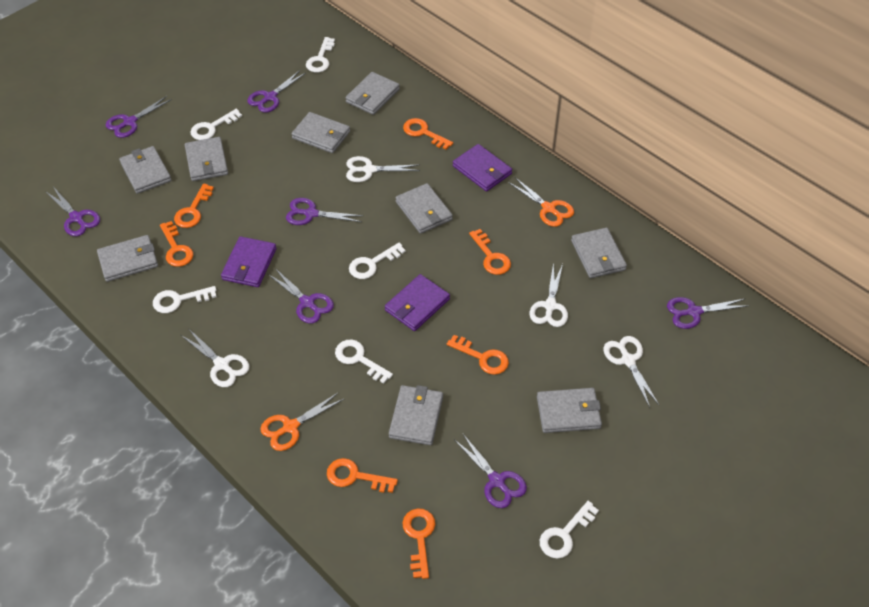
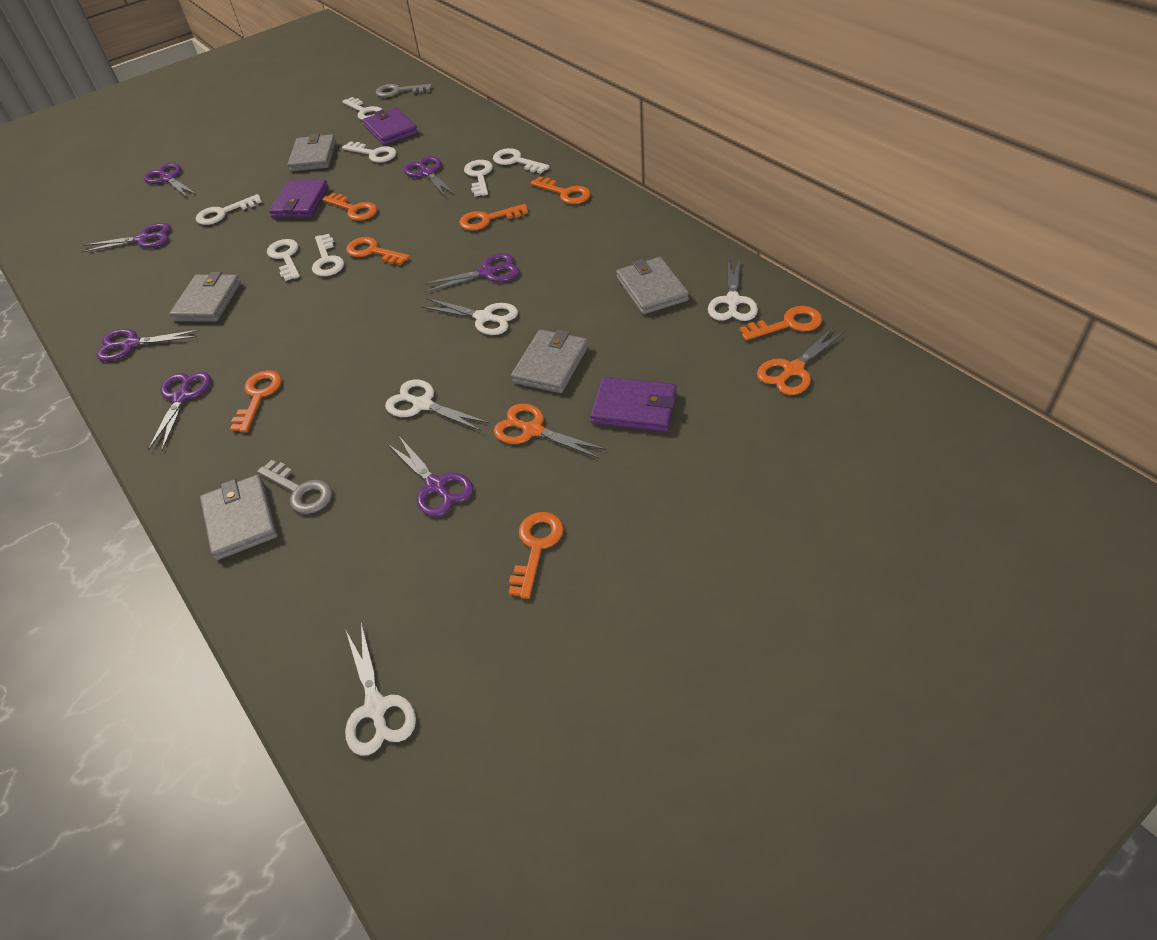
grey key: none = 0 -> [257,460,332,514] [376,84,432,98] = 2
grey wallet: [97,235,158,282] [119,146,171,194] [185,137,228,181] [291,112,350,153] [345,72,400,115] [389,385,443,445] [395,183,453,234] [537,388,602,433] [571,228,627,278] = 9 -> [169,272,241,322] [200,475,277,560] [287,133,336,171] [511,330,588,393] [616,257,689,314] = 5
white key: [153,286,216,313] [191,109,242,140] [306,37,335,72] [335,339,393,383] [349,243,406,279] [540,501,599,558] = 6 -> [196,194,262,225] [267,239,300,281] [312,234,344,276] [342,97,382,120] [342,141,396,163] [464,160,493,196] [493,148,550,173] = 7

